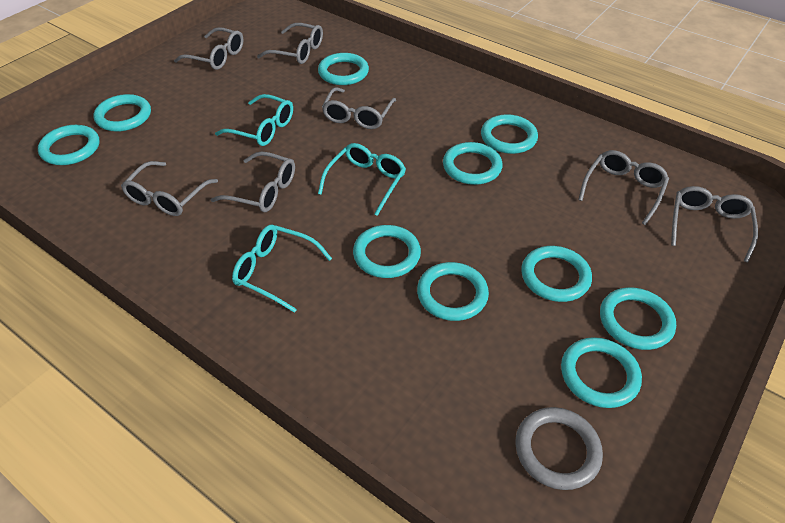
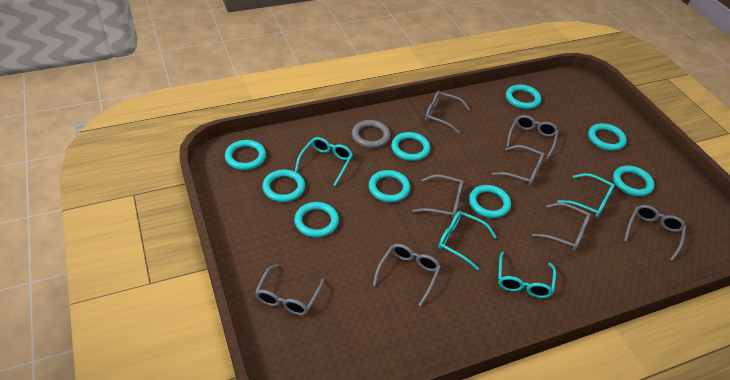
grey glasses: [121,161,218,216] [174,27,243,70] [210,152,295,212] [257,23,323,64] [322,87,396,129] [578,150,669,225] [671,186,758,262] = 7 -> [255,264,325,315] [373,244,441,306] [412,174,463,218] [425,91,470,134] [492,145,545,186] [506,115,559,160] [532,203,591,251] [624,205,686,261] = 8
turquoise glasses: [215,94,293,146] [232,225,332,313] [318,143,406,216] = 3 -> [295,137,353,186] [439,211,496,270] [498,252,556,298] [557,173,615,217] = 4
turquoise ring: [38,125,99,165] [93,94,151,132] [318,53,369,85] [353,225,421,278] [417,262,489,321] [443,142,502,185] [481,114,538,154] [521,246,592,302] [561,337,642,408] [600,287,676,350] = 10 -> [225,140,266,170] [262,169,305,202] [294,202,339,238] [369,170,410,202] [391,132,430,161] [469,185,511,218] [506,84,541,109] [588,123,627,151] [613,166,654,196] = 9

